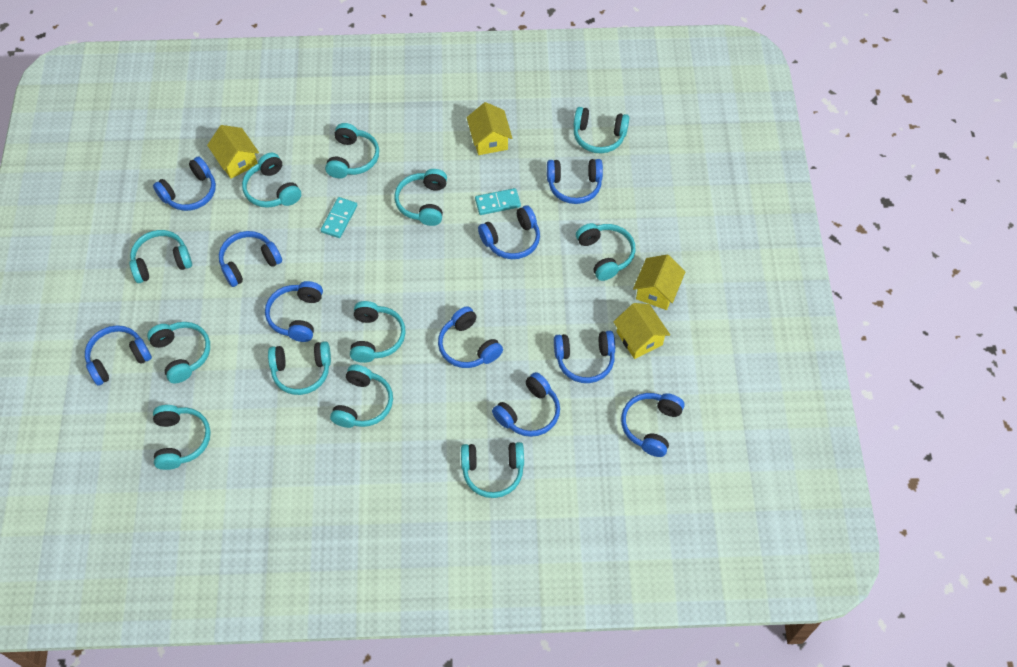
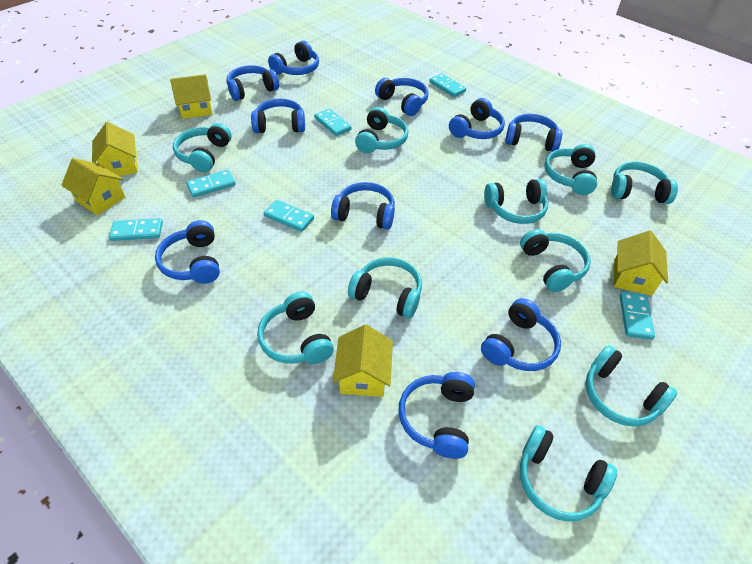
turquoise domino: [321,197,357,238] [475,188,521,215] = 2 -> [109,218,163,241] [186,170,236,198] [264,200,314,232] [314,108,351,136] [429,73,466,97] [620,292,655,340] = 6
turquoise headphones: [129,230,192,283] [147,322,210,383] [153,405,211,470] [242,153,301,208] [268,341,331,395] [325,123,379,178] [330,364,393,428] [350,301,406,363] [395,169,447,226] [461,442,524,498] [573,107,629,153] [576,223,636,281] = 12 -> [173,123,232,172] [257,291,334,364] [348,257,422,318] [355,107,409,153] [484,179,548,224] [520,229,591,292] [520,425,617,522] [544,144,597,195] [585,345,677,427] [611,161,678,204] = 10
yellow house: [207,125,259,179] [467,102,512,155] [613,303,670,359] [633,255,685,310] = 4 -> [61,158,125,215] [92,122,138,176] [170,74,212,119] [333,324,393,397] [614,231,668,295] = 5

